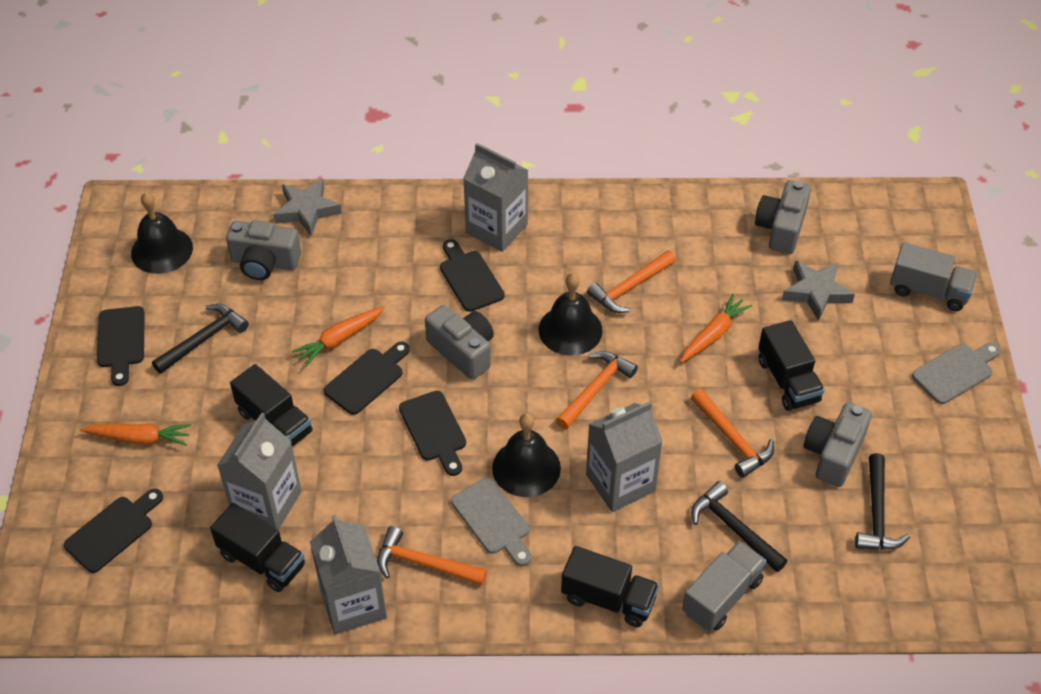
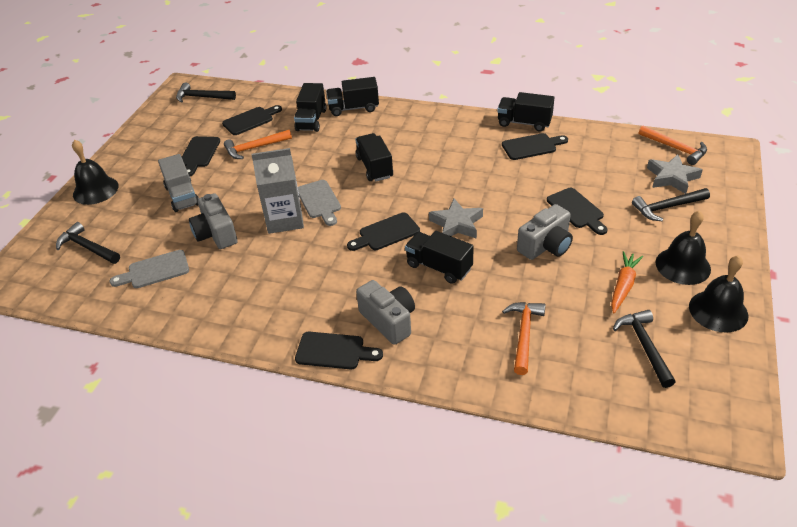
black cutting board: [64,489,163,573] [97,306,145,386] [324,342,410,415] [399,391,466,476] [440,239,505,312] = 5 -> [182,136,220,176] [222,105,282,135] [295,332,383,369] [347,212,420,251] [502,133,568,160] [547,188,608,235] = 6
black hammer: [152,304,249,374] [691,481,787,572] [855,453,910,550] = 3 -> [56,222,120,264] [176,82,236,103] [613,310,675,388] [632,188,710,221] = 4
black truck: [210,503,305,592] [230,364,313,447] [561,546,659,627] [758,320,825,411] = 4 -> [294,83,326,132] [326,77,379,116] [355,133,393,182] [405,231,474,284] [497,92,554,131] = 5
grey camera: [226,220,301,280] [425,305,494,380] [755,180,811,254] [804,402,872,487] = 4 -> [189,193,238,249] [356,280,415,345] [517,204,573,260] = 3
grey carton: [217,413,302,530] [310,515,387,635] [463,143,528,252] [586,402,663,512] = 4 -> [251,148,304,234] = 1
grey truck: [682,541,767,631] [890,242,977,311] = 2 -> [158,154,199,212] = 1
orange carrot: [80,424,191,446] [292,306,385,367] [680,294,752,363] = 3 -> [611,251,643,313] = 1
orange hammer: [377,526,487,586] [556,351,638,429] [587,250,676,313] [691,389,774,478] = 4 -> [224,130,292,159] [502,302,546,375] [639,126,707,165] = 3

